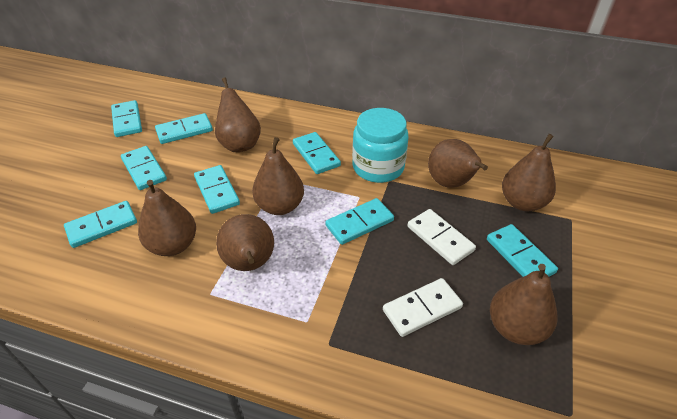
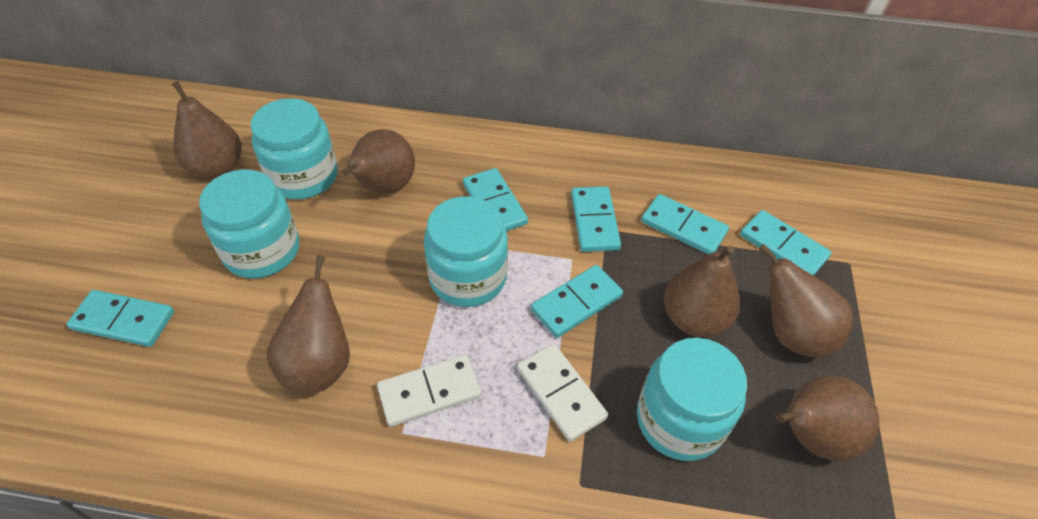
brown pear: [138,180,196,256] [215,77,261,152] [216,214,274,271] [252,137,304,215] [428,139,488,188] [490,264,557,345] [502,134,556,211] = 7 -> [172,81,242,179] [266,255,350,393] [342,129,415,194] [664,246,740,337] [758,244,853,358] [777,375,879,461] = 6
turquoise domino: [64,201,137,248] [111,100,142,137] [121,146,167,190] [155,113,213,144] [194,165,240,214] [293,132,341,174] [325,198,394,245] [487,224,558,277] = 8 -> [67,290,174,347] [463,168,528,231] [531,265,623,338] [571,186,621,252] [641,194,729,255] [740,210,832,276] = 6
turquoise jar: [352,108,409,183] = 1 -> [199,169,300,279] [251,98,338,200] [424,196,508,307] [637,338,747,461] = 4

